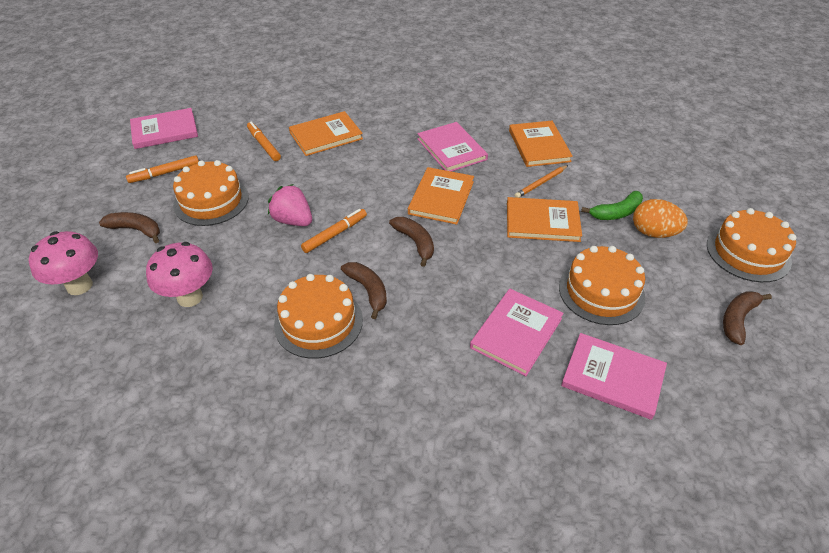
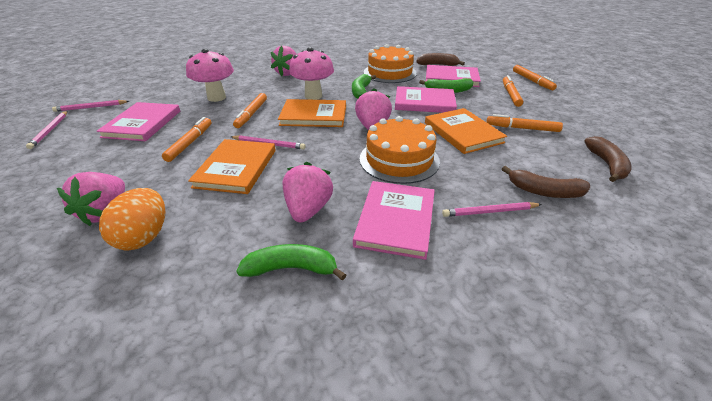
brown banana: [99,212,160,243] [341,262,387,319] [389,217,434,267] [723,291,772,345] = 4 -> [416,53,465,66] [502,166,590,198] [584,136,632,182] = 3
green banana: [581,191,643,220] = 1 -> [236,244,346,281] [352,74,376,99] [419,78,473,93] = 3
orange book: [289,111,363,156] [408,167,474,225] [507,197,582,242] [509,121,573,167] = 4 -> [188,139,276,194] [278,99,346,127] [425,108,507,154] = 3
orange cake: [173,160,249,226] [274,274,363,359] [559,246,645,325] [707,208,797,282] = 4 -> [359,116,440,184] [364,44,417,83] = 2
orange marker: [126,155,199,183] [247,122,281,161] [301,209,367,253] = 3 -> [162,117,212,162] [233,93,267,128] [486,114,563,132] [503,75,523,107] [513,65,557,90] = 5
orange pencil: [515,165,568,198] = 1 -> none = 0
pink pencil: none = 0 -> [26,111,67,149] [52,100,129,112] [231,135,306,150] [442,202,542,217] = 4
pink strawberry: [268,184,312,226] = 1 -> [57,172,125,226] [271,46,296,76] [283,162,333,222] [355,88,392,130] = 4

